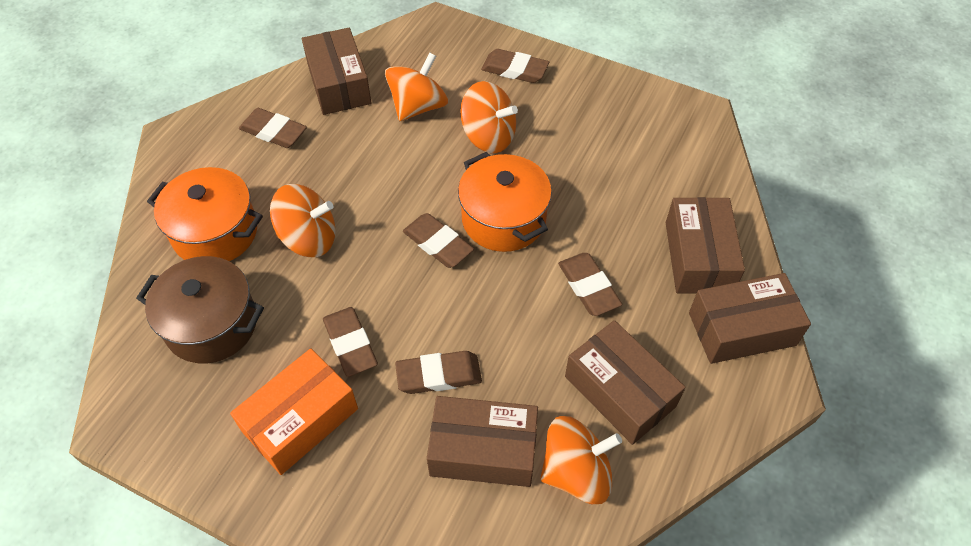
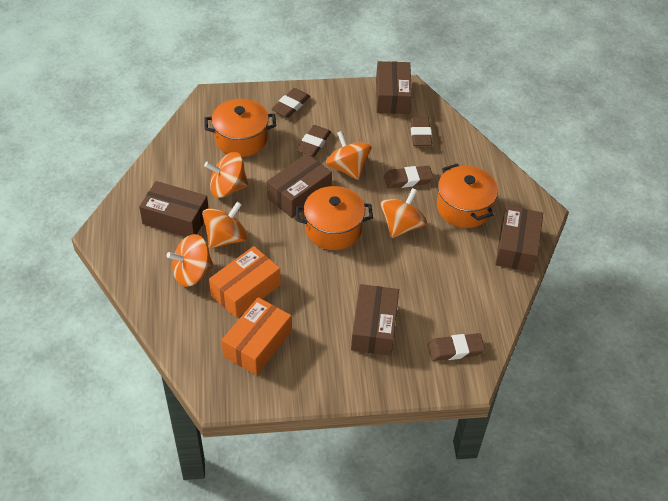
brown eraser: [239,108,307,148] [323,307,378,377] [395,351,482,394] [403,213,474,268] [481,49,549,83] [558,253,622,316] = 6 -> [271,88,310,118] [296,125,331,157] [384,166,434,189] [410,117,432,146] [427,333,485,361] = 5
brown pot: [136,256,264,363] = 1 -> none = 0
orange box: [230,348,358,475] = 1 -> [209,246,281,318] [221,297,292,375] = 2
orange pot: [147,167,263,261] [458,152,552,252] = 2 -> [204,99,276,157] [296,186,373,250] [437,164,498,228] = 3
orange spinning top: [270,184,336,257] [385,52,448,121] [460,81,518,153] [540,416,622,504] = 4 -> [167,234,214,287] [202,202,248,248] [204,152,248,198] [326,131,371,180] [381,188,427,238] = 5

